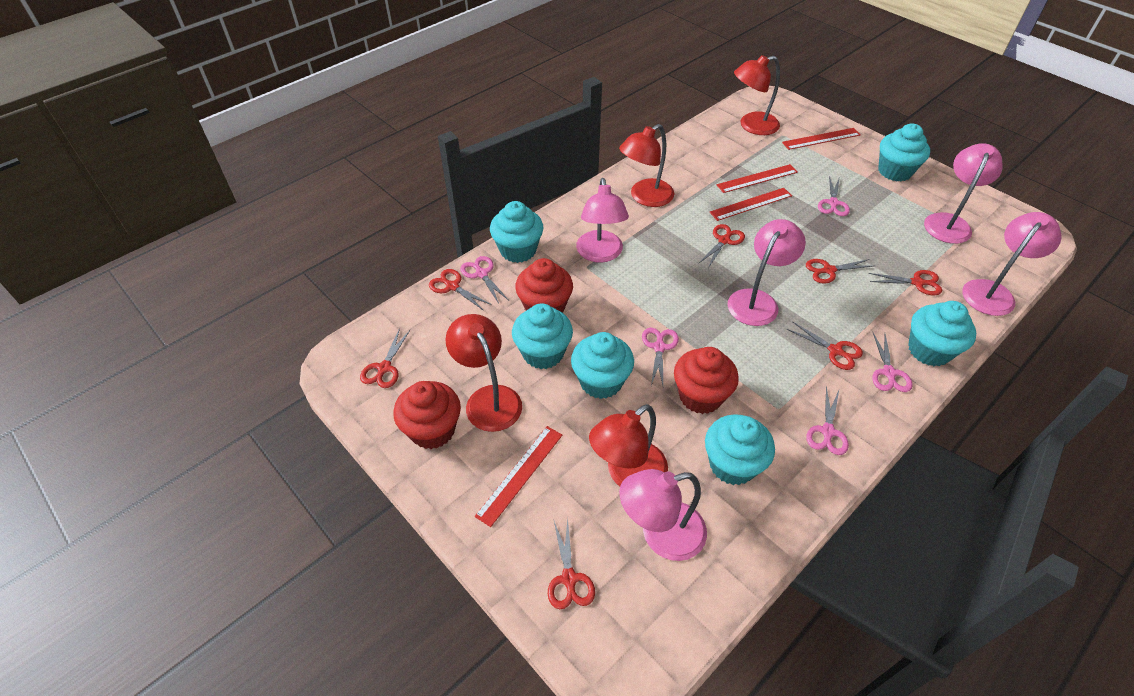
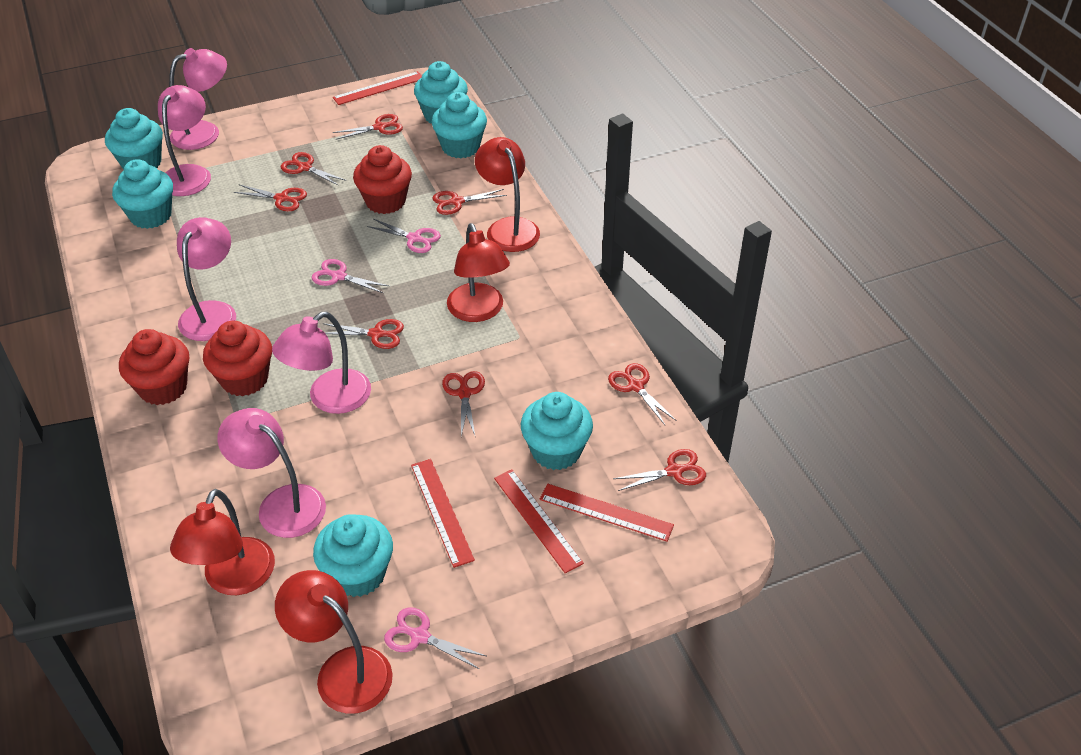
pink scissors: [460,256,508,303] [642,327,679,386] [806,386,849,455] [818,176,850,216] [872,333,913,392] = 5 -> [312,259,389,294] [367,219,441,253] [384,607,486,669] = 3
red scissors: [360,328,410,388] [429,269,492,311] [548,518,595,609] [699,224,745,268] [787,321,863,370] [806,259,873,284] [869,270,942,295] = 7 -> [234,185,307,211] [281,152,346,186] [323,319,404,349] [333,114,403,140] [432,189,507,215] [442,371,485,437] [608,363,677,425] [613,449,706,491] = 8

